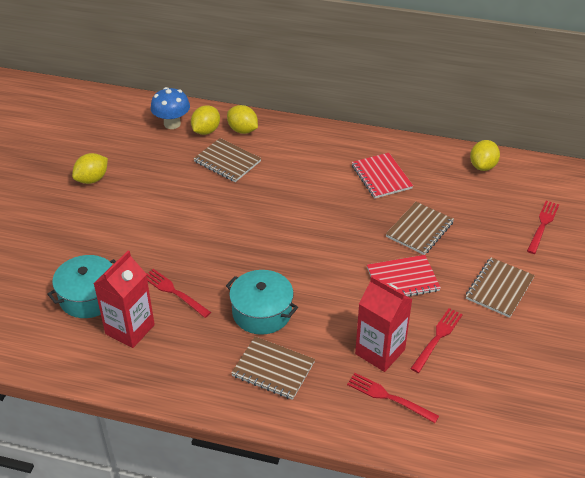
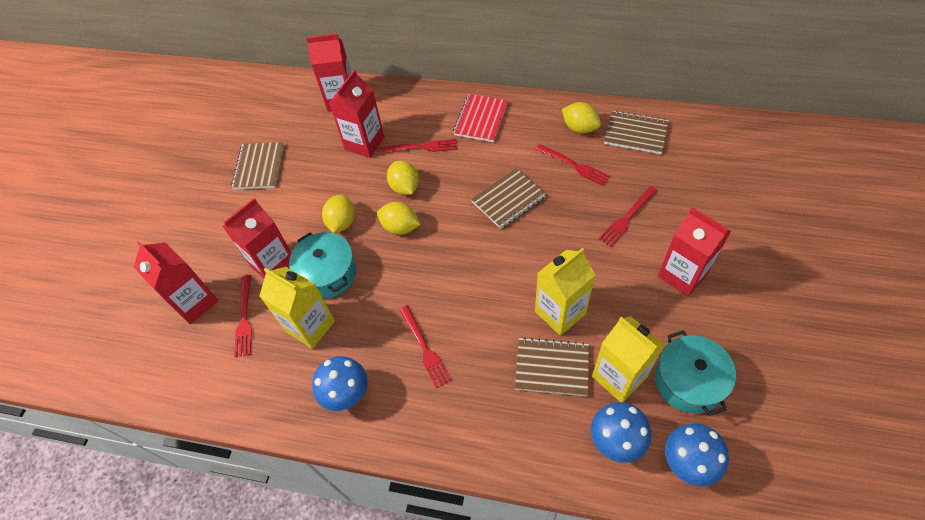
blue mushroom: [151,87,190,129] = 1 -> [312,356,368,411] [591,402,651,463] [665,424,729,486] = 3
red carton: [94,251,155,348] [355,276,413,372] = 2 -> [133,241,218,324] [222,198,291,278] [306,33,351,112] [329,70,385,158] [658,207,731,297] = 5
red fork: [147,269,211,318] [347,373,439,423] [410,308,463,373] [527,201,559,254] = 4 -> [234,275,252,357] [380,139,457,153] [399,305,451,388] [536,144,610,186] [599,186,657,247] = 5
red notebook: [352,153,413,198] [367,255,441,297] = 2 -> [453,94,508,142] = 1
yellow carton: none = 0 -> [259,267,335,349] [535,248,595,336] [592,316,665,402] = 3

